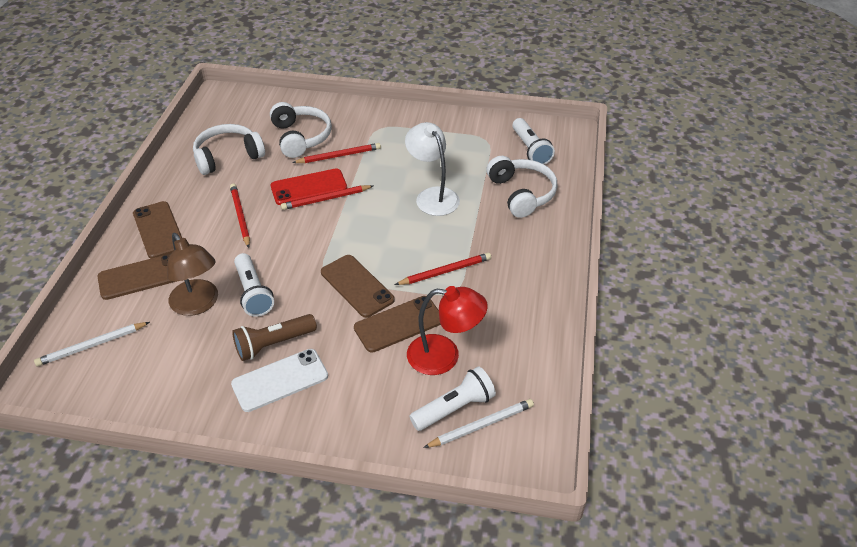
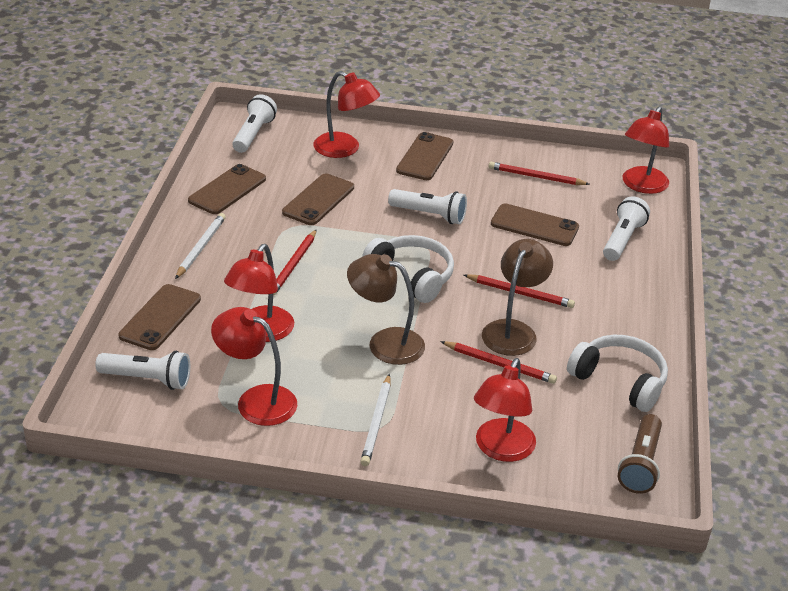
brown lamp: [167,233,218,316] = 1 -> [347,254,425,365] [482,239,553,356] = 2
brown phone: [98,254,177,300] [133,201,182,258] [321,255,395,318] [354,296,441,353] = 4 -> [118,284,201,350] [188,164,266,214] [282,173,354,225] [396,132,453,180] [491,203,579,246] = 5
red lamp: [407,286,488,375] = 1 -> [211,307,297,426] [224,244,294,342] [313,71,380,158] [474,358,536,462] [623,107,669,194] = 5
red phone: [271,169,347,205] = 1 -> none = 0
white flashlight: [234,253,274,317] [409,366,496,431] [512,118,555,165] = 3 -> [95,351,190,390] [232,94,277,153] [388,189,467,224] [603,196,650,261] = 4
white headphones: [193,124,265,175] [270,102,332,158] [486,156,558,218] = 3 -> [362,235,454,303] [567,335,668,412] = 2
white lamp: [405,122,460,216] = 1 -> none = 0
white phone: [231,349,328,412] = 1 -> none = 0

